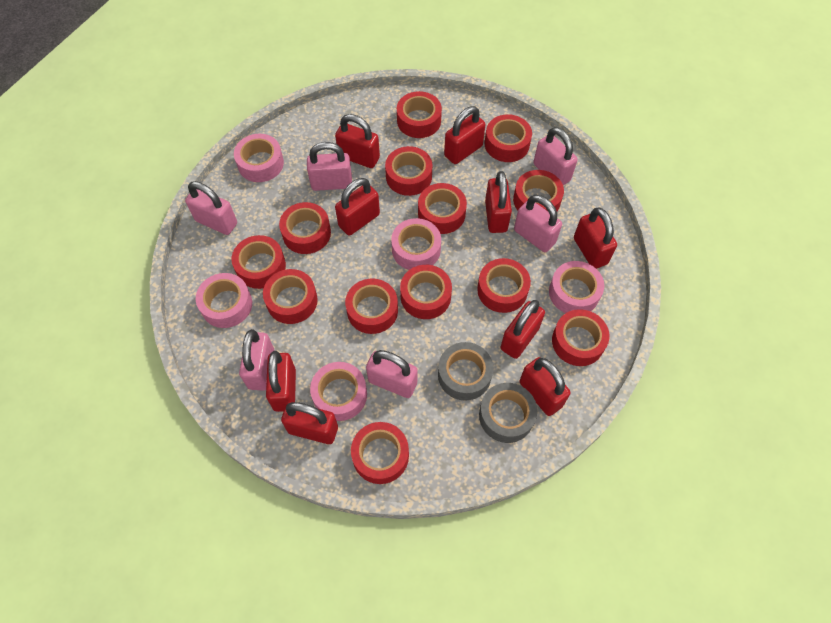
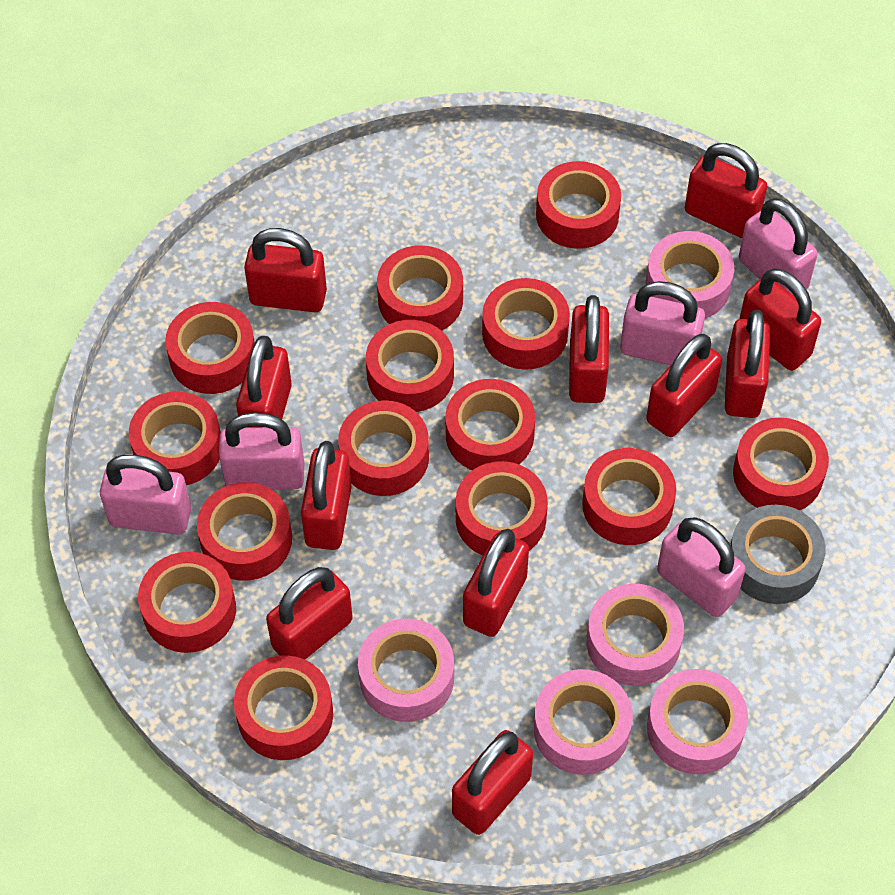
grey tape: [438,342,493,401] [479,383,537,443] = 2 -> [730,505,826,604] = 1
pink padlock: [185,181,237,235] [239,329,274,391] [307,142,352,191] [366,350,417,398] [514,195,562,252] [533,127,578,185] = 6 -> [100,454,191,535] [219,412,304,490] [620,281,705,365] [657,517,746,617] [739,198,818,296] = 5
red padlock: [266,351,296,412] [281,402,338,444] [335,114,380,168] [335,178,380,236] [444,106,486,164] [485,171,512,233] [501,300,545,359] [519,357,571,416] [574,207,617,269] = 9 -> [236,336,292,428] [244,228,327,312] [266,567,353,659] [301,441,352,550] [452,730,533,835] [463,529,529,637] [569,295,609,403] [646,334,722,437] [685,143,767,238] [725,310,770,418] [740,269,821,371] = 11
red tape: [232,235,286,289] [263,269,318,324] [279,202,331,254] [345,279,398,334] [351,422,409,484] [385,146,432,196] [397,91,442,138] [400,265,452,319] [418,183,467,234] [477,258,531,313] [485,114,532,162] [513,170,564,211] [552,309,609,366] = 13 -> [129,391,221,485] [138,552,236,653] [165,302,255,394] [197,482,292,581] [234,655,333,760] [338,400,429,496] [366,320,454,412] [377,245,463,331] [446,379,535,470] [456,461,548,555] [482,278,570,370] [536,161,621,249] [582,448,676,545] [733,417,829,511] = 14

